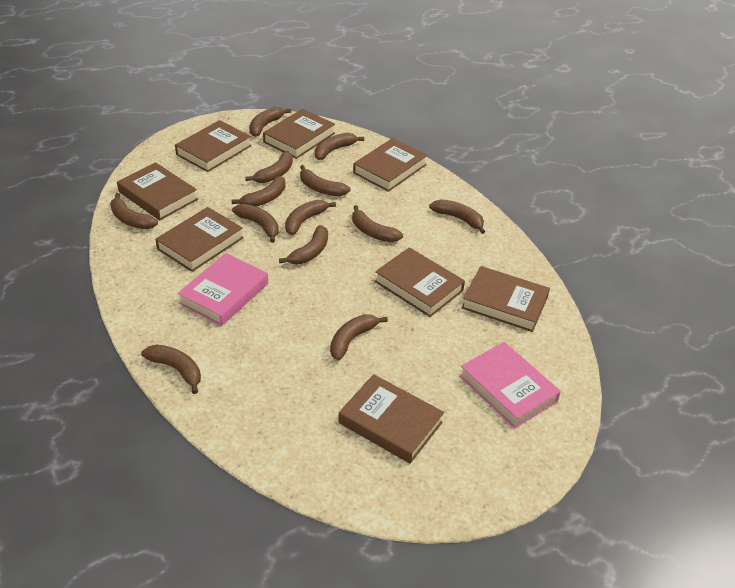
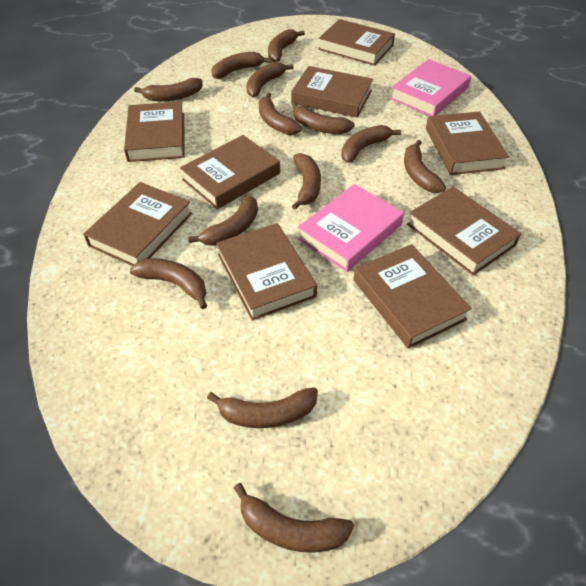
brown book: [117,162,198,220] [155,207,244,272] [175,120,251,172] [263,109,335,159] [338,374,444,464] [353,138,428,192] [374,247,465,317] [462,266,550,332] = 8 -> [83,182,192,266] [124,101,185,162] [180,135,280,209] [216,223,317,321] [291,66,373,118] [318,19,395,66] [353,244,472,349] [407,187,521,276] [426,111,509,175] = 9

